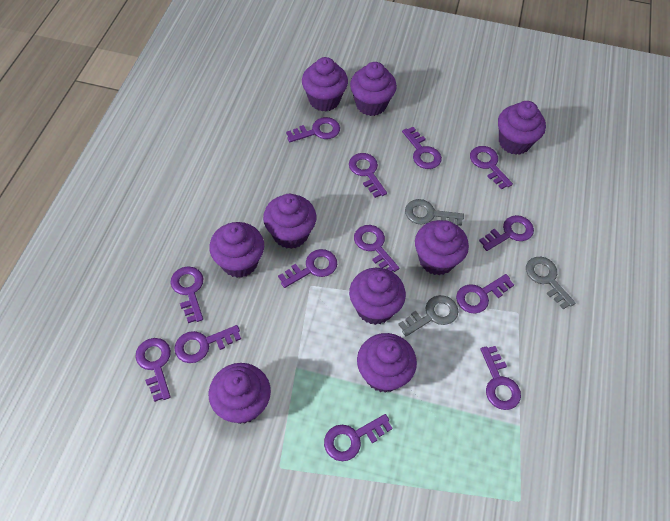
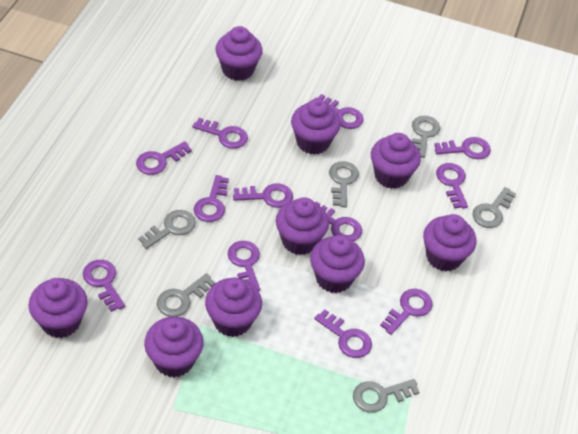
grey key: [398,295,458,336] [405,199,464,226] [526,257,575,309] = 3 -> [138,210,196,249] [157,273,215,317] [329,161,359,208] [353,379,419,413] [412,116,440,158] [472,187,516,228] = 6
purple key: [135,338,171,402] [171,266,203,323] [174,325,241,363] [278,249,337,288] [286,117,340,142] [324,414,393,461] [349,153,387,198] [354,225,399,272] [402,127,442,169] [456,274,514,314] [470,146,513,189] [479,215,534,251] [481,346,521,410] = 13 -> [83,260,125,312] [136,141,192,175] [193,118,248,149] [194,175,229,222] [228,241,260,291] [233,183,293,208] [314,309,372,358] [315,94,364,129] [315,202,362,241] [380,289,433,335] [434,137,491,159] [436,163,468,209] = 12

